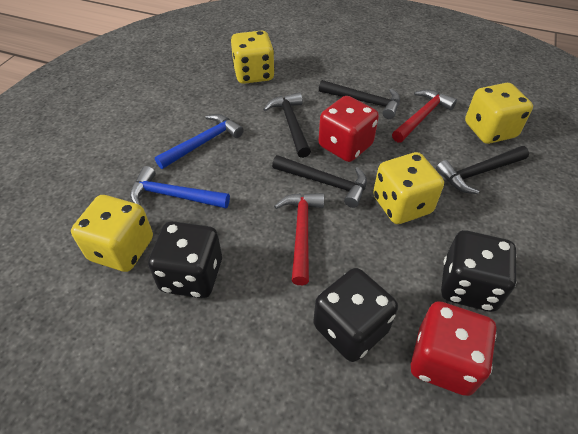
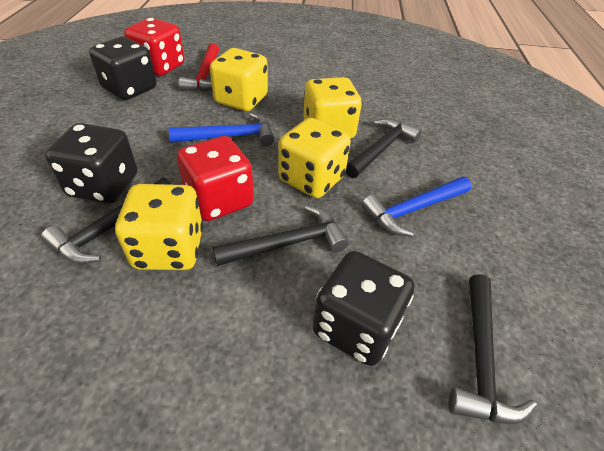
red hammer: [274,193,324,285] [392,90,457,143] = 2 -> [179,43,219,91] = 1

